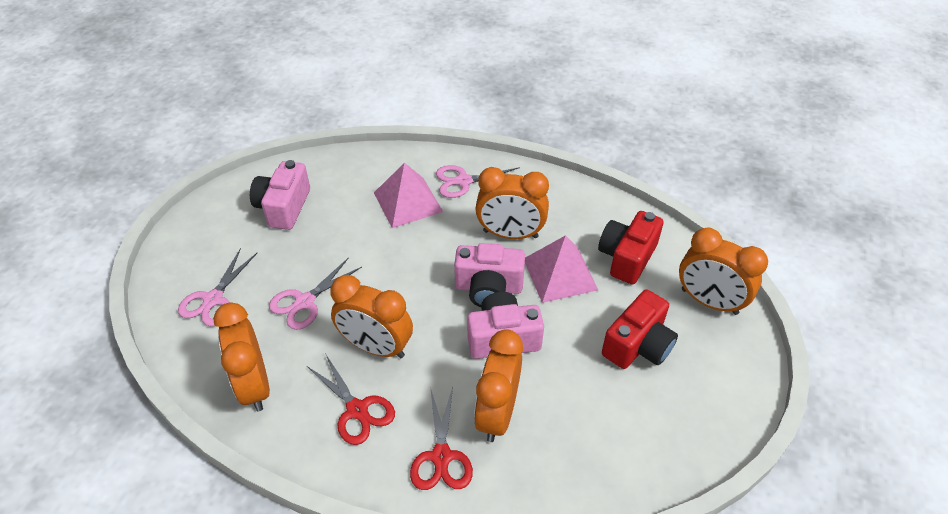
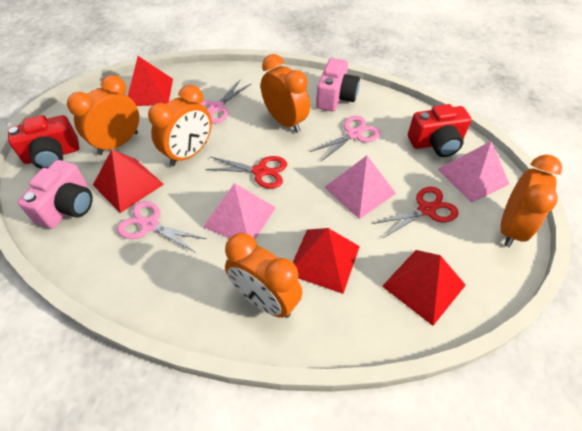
pink camera: [250,160,310,230] [454,243,525,307] [467,292,544,359] = 3 -> [17,160,93,229] [316,58,360,111] = 2
pink pyramid: [374,163,443,228] [525,235,598,303] = 2 -> [203,183,276,239] [324,156,396,219] [438,141,509,203] = 3
red pyramid: none = 0 -> [93,149,164,213] [128,56,173,106] [293,228,360,294] [382,250,466,326] = 4

